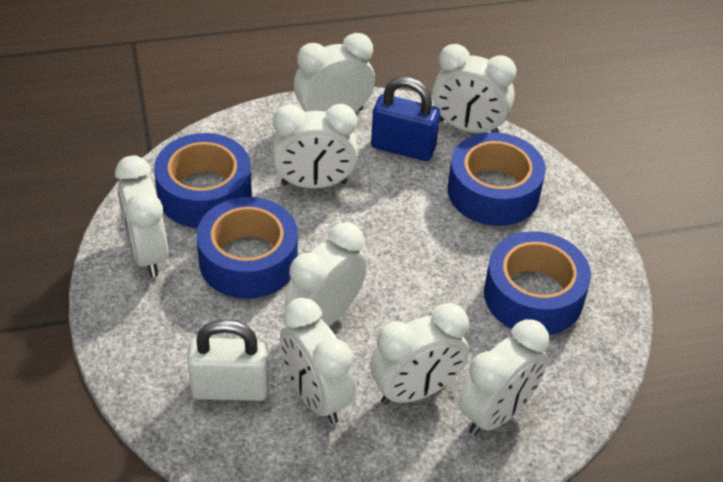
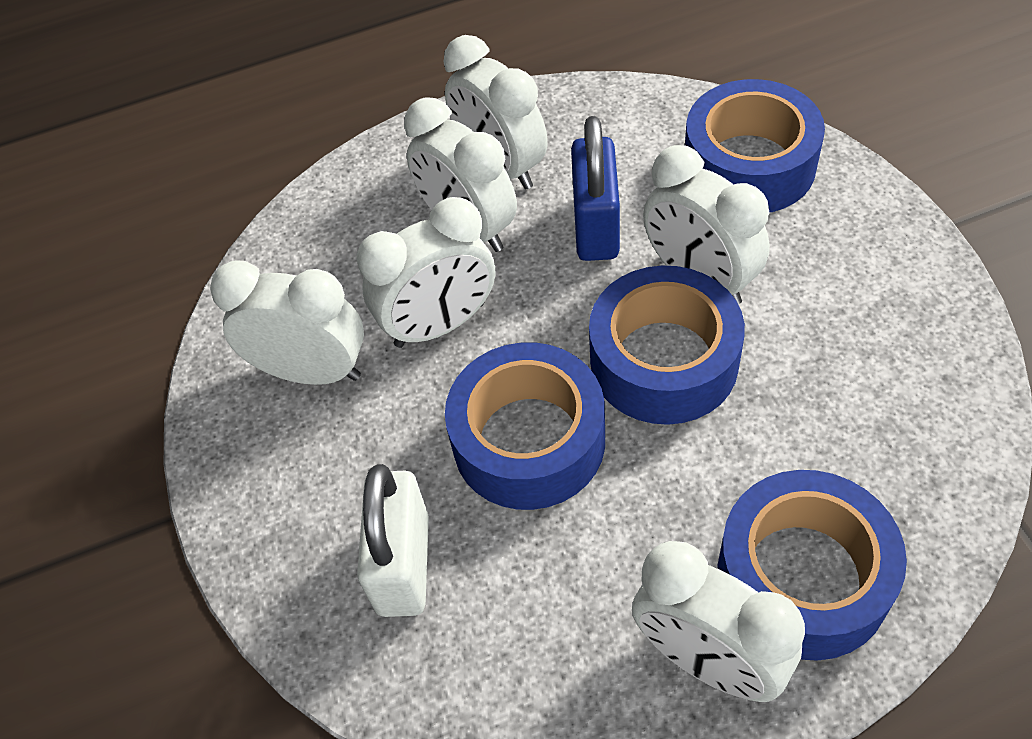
white clock: [115,155,168,277] [272,104,358,188] [280,298,355,424] [285,222,367,327] [294,33,375,112] [370,303,469,405] [432,44,517,133] [459,319,549,435] = 8 -> [210,260,364,385] [357,197,495,348] [404,97,517,252] [443,35,548,190] [632,541,805,702] [643,145,770,304] = 6

